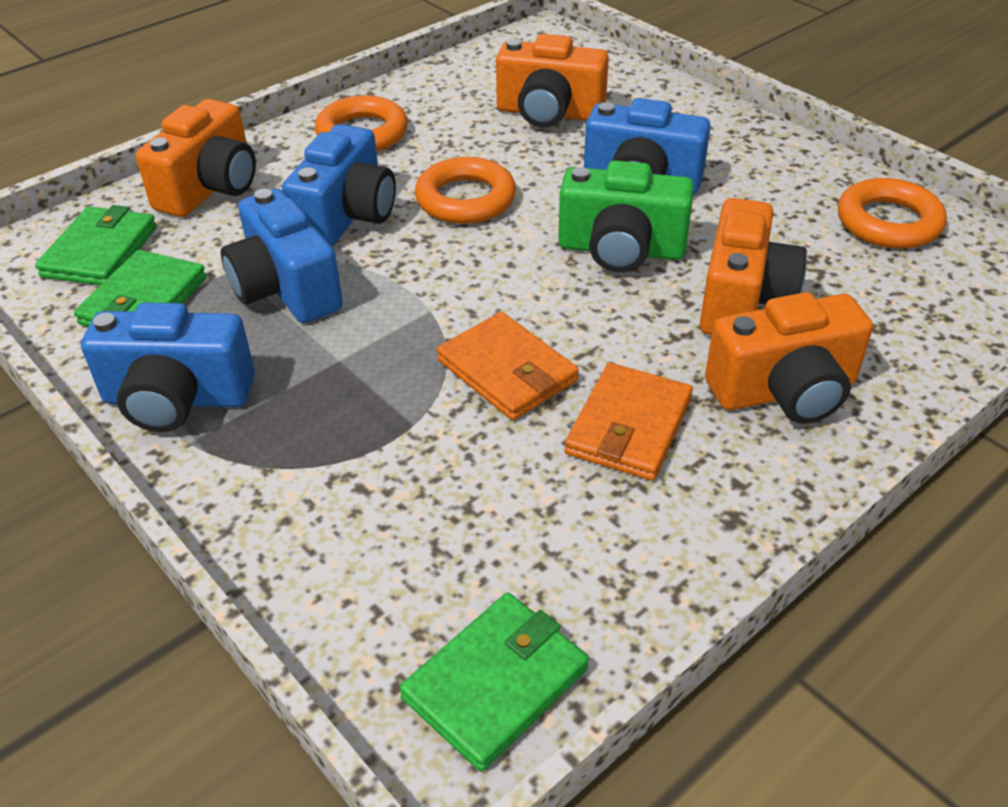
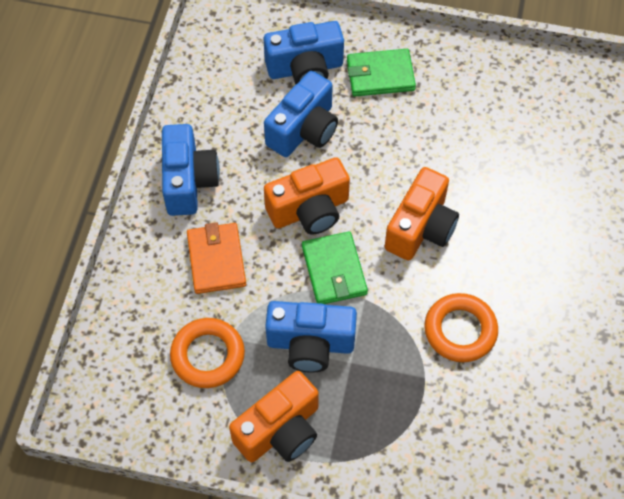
green camera: [558,161,694,272] = 1 -> none = 0
green wallet: [35,205,157,285] [74,250,207,327] [400,593,589,772] = 3 -> [302,231,368,304] [347,49,416,97] = 2
orange camera: [136,99,256,217] [496,34,609,128] [700,198,807,335] [705,292,873,424] = 4 -> [229,371,319,462] [264,157,350,234] [385,167,459,261] = 3
orange ring: [315,95,408,152] [415,157,516,224] [838,178,947,249] = 3 -> [170,318,245,388] [424,293,498,362] = 2
orange wallet: [437,312,579,421] [565,363,693,481] = 2 -> [187,222,246,294] = 1

